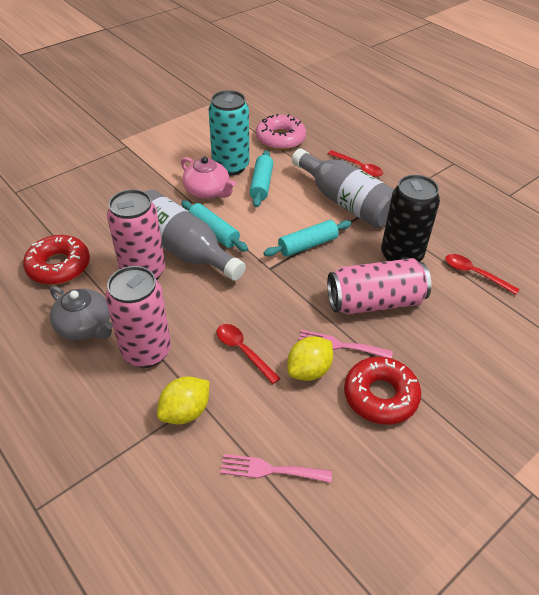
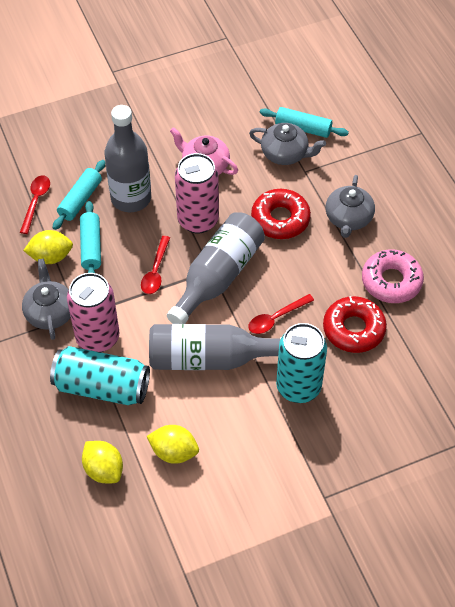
black can: [381,175,440,262] = 1 -> none = 0
grey bottle: [145,190,246,281] [292,148,394,228] = 2 -> [105,105,151,212] [149,324,281,370] [167,212,265,324] = 3
grey teapot: [50,286,113,340] = 1 -> [22,259,71,340] [249,123,326,165] [325,175,375,238] = 3
pink can: [105,266,171,368] [107,189,165,279] [327,258,431,315] = 3 -> [67,273,120,352] [175,153,219,234] = 2
pink fork: [220,454,332,483] [299,330,393,358] = 2 -> none = 0
turquoise can: [209,90,249,176] = 1 -> [50,346,150,405] [276,323,327,403] = 2
yellow lemon: [157,376,210,424] [287,336,333,381] = 2 -> [23,230,73,264] [82,441,123,484] [147,425,199,464] = 3

